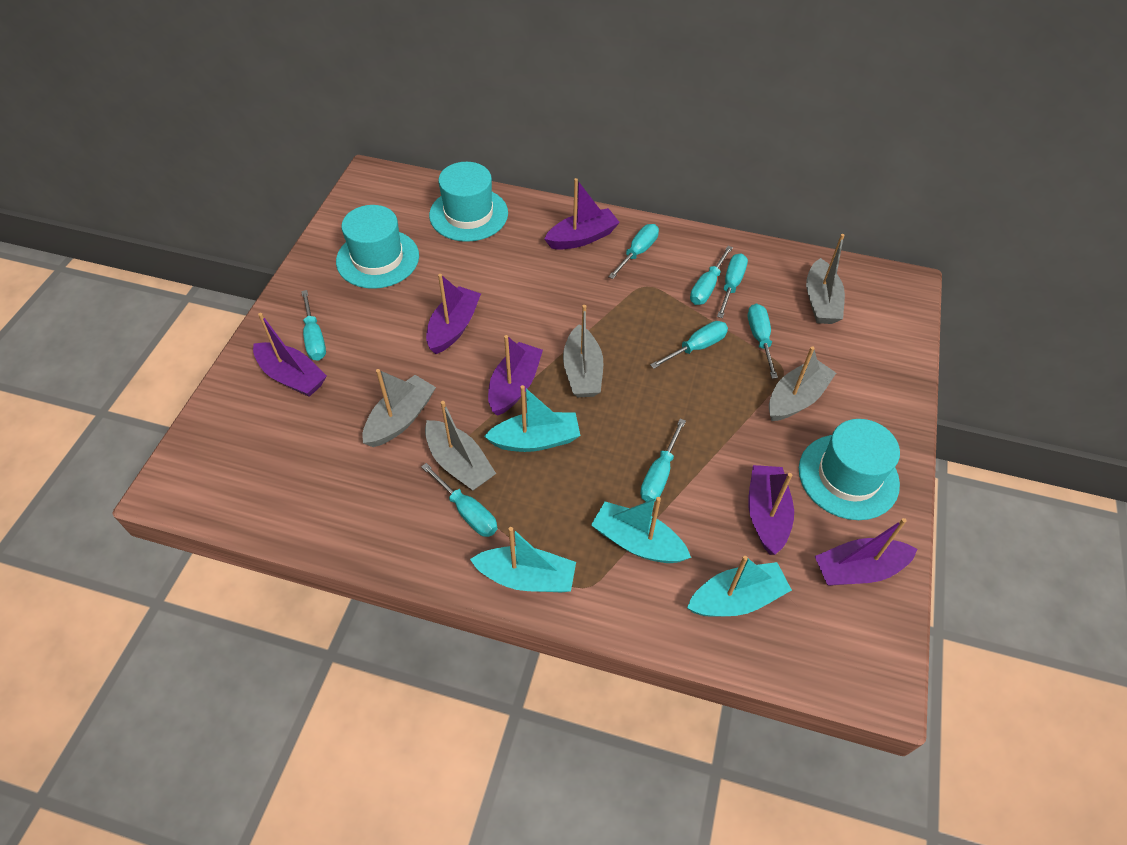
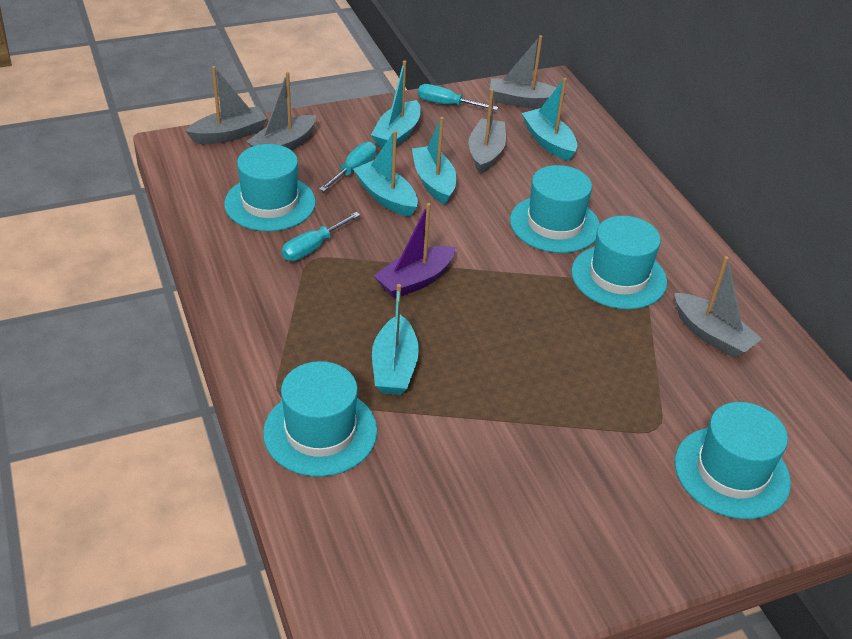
purple boat: [253,313,327,397] [426,274,481,354] [488,335,543,416] [544,178,620,250] [748,465,794,555] [815,518,917,586] = 6 -> [374,203,455,299] = 1
turquoise boat: [470,527,576,592] [484,385,580,452] [591,497,691,563] [687,556,792,616] = 4 -> [353,130,418,217] [371,60,421,148] [372,284,419,395] [412,117,456,205] [522,78,577,161] = 5
turquoise hat: [336,205,419,289] [429,162,508,242] [799,419,900,520] = 3 -> [224,144,316,232] [263,361,377,477] [510,165,600,253] [571,216,667,309] [675,402,791,519] = 5
turquoise screwdriver: [301,290,326,361] [421,463,498,537] [608,224,659,279] [640,419,686,502] [650,321,728,369] [690,246,733,305] [717,253,748,318] [748,303,778,379] = 8 -> [282,212,360,261] [319,142,377,192] [418,84,498,110] = 3

